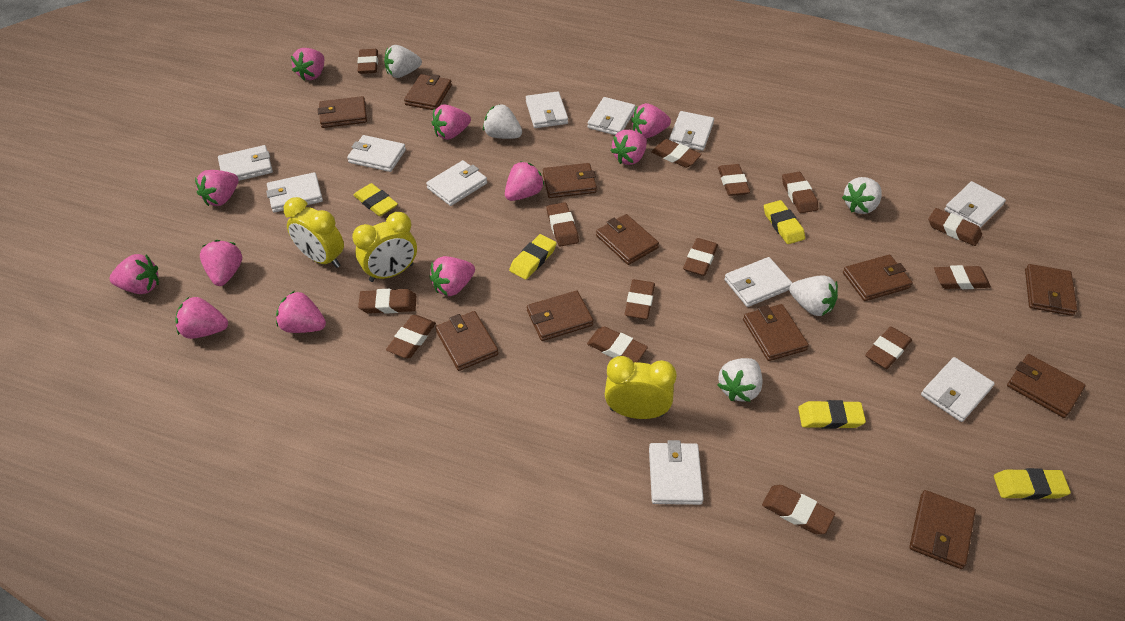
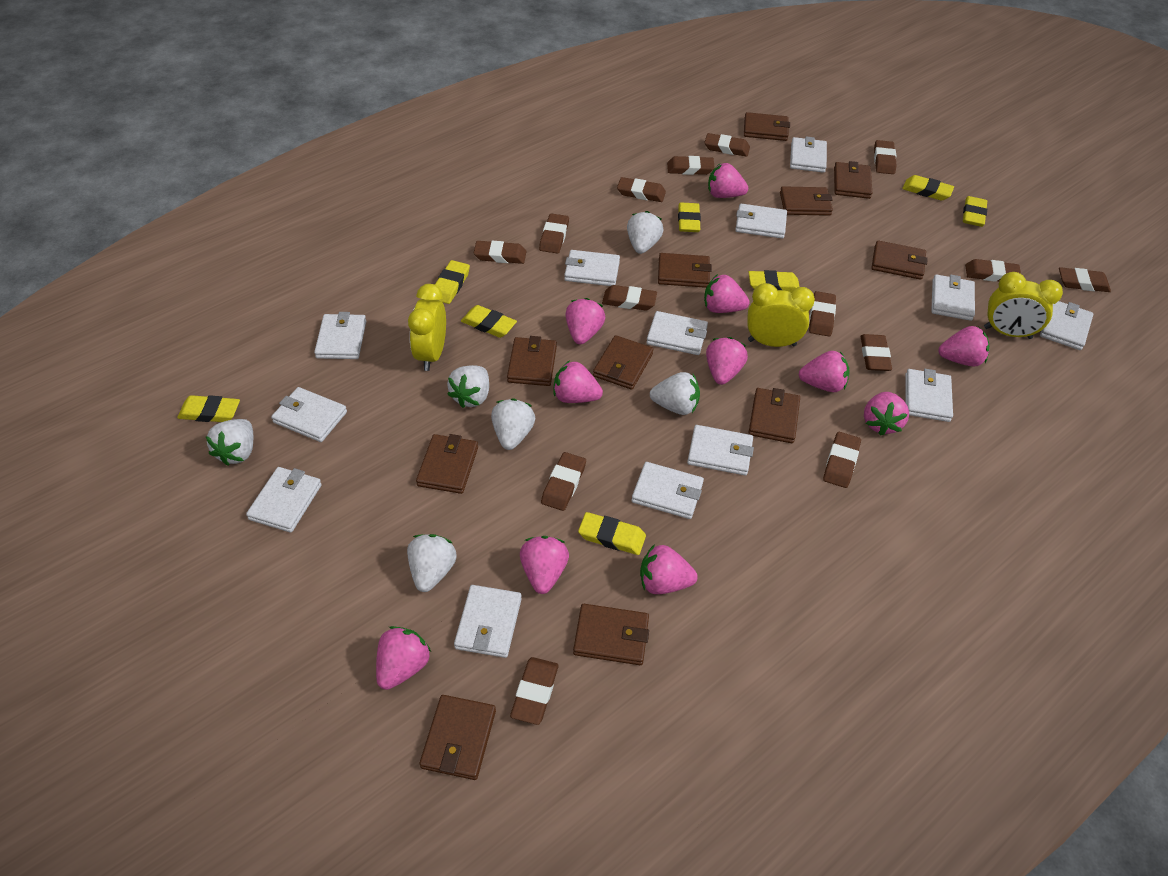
white strawberry: [384,45,422,78] [483,104,522,139] [717,358,763,402] [789,275,838,316] [842,177,882,214] = 5 -> [206,419,253,466] [407,534,457,592] [447,365,489,408] [491,399,535,450] [627,211,664,254] [650,372,700,415] = 6
white wallet: [218,145,273,181] [266,172,323,213] [347,135,406,172] [426,160,487,206] [526,91,568,128] [587,97,636,135] [649,440,704,505] [669,111,714,151] [724,257,792,307] [921,357,995,422] [945,181,1006,228] = 11 -> [246,467,322,533] [271,387,347,442] [314,312,366,359] [454,585,522,658] [564,250,620,286] [632,462,704,519] [646,311,708,355] [687,425,754,475] [736,204,787,238] [790,136,827,173] [905,369,953,422] [931,274,975,321] [1040,301,1093,350] = 13
yellow eraser: [354,183,398,216] [509,234,557,280] [764,200,805,244] [798,400,866,429] [994,468,1071,500] = 5 -> [177,395,240,422] [435,260,470,304] [461,305,517,338] [578,512,646,555] [678,202,701,232] [749,270,799,292] [902,175,954,201] [963,196,987,227] = 8

